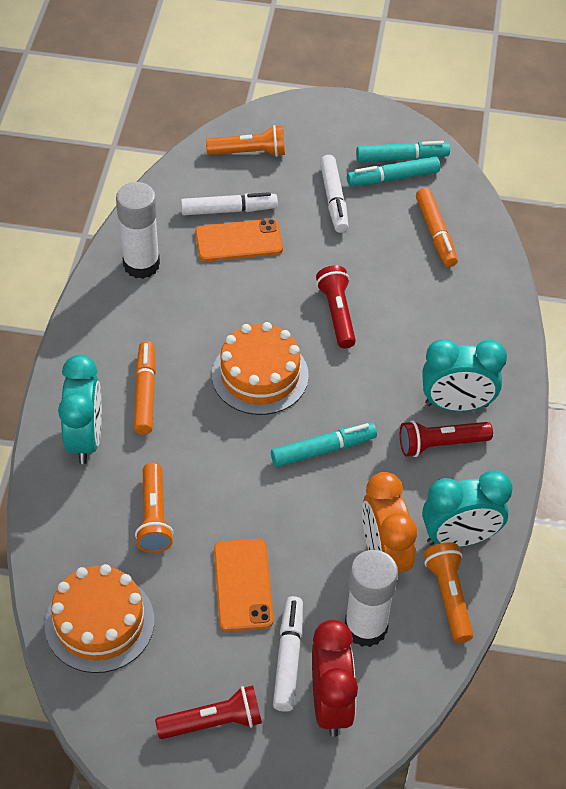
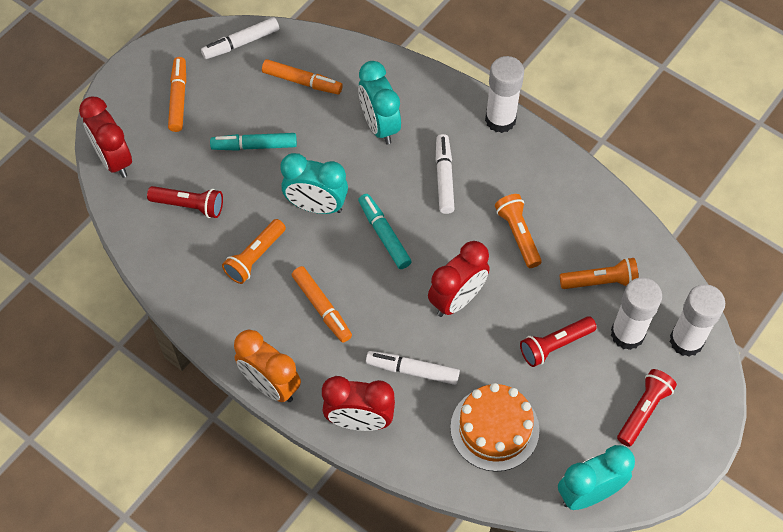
orange cake: [45,564,154,673] [212,322,309,415] = 2 -> [450,383,540,472] = 1
orange marker: [134,341,156,435] [416,188,458,267] = 2 -> [168,57,186,132] [262,59,343,95] [292,266,352,343] = 3
orange phone: [195,219,283,261] [214,539,274,631] = 2 -> none = 0
red clock: [312,620,358,737] = 1 -> [79,97,132,178] [322,376,395,431] [428,241,490,317] = 3
turquoise marker: [271,423,377,467] [347,156,440,186] [356,141,450,162] = 3 -> [210,133,297,151] [358,194,412,269] = 2
white glue stick: [116,182,160,279] [345,550,398,647] = 2 -> [485,56,524,133] [611,277,662,350] [670,284,725,357] = 3

